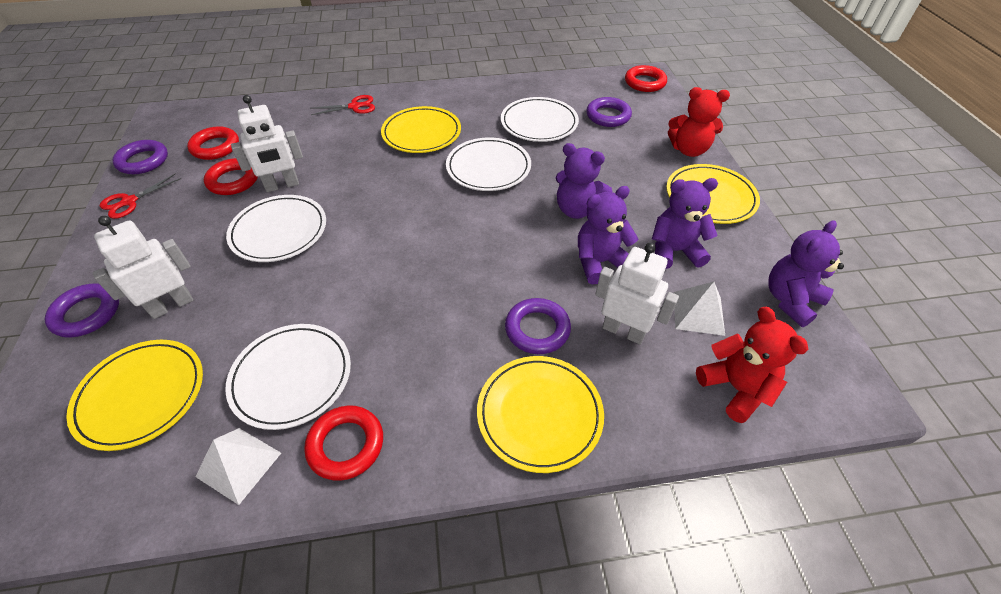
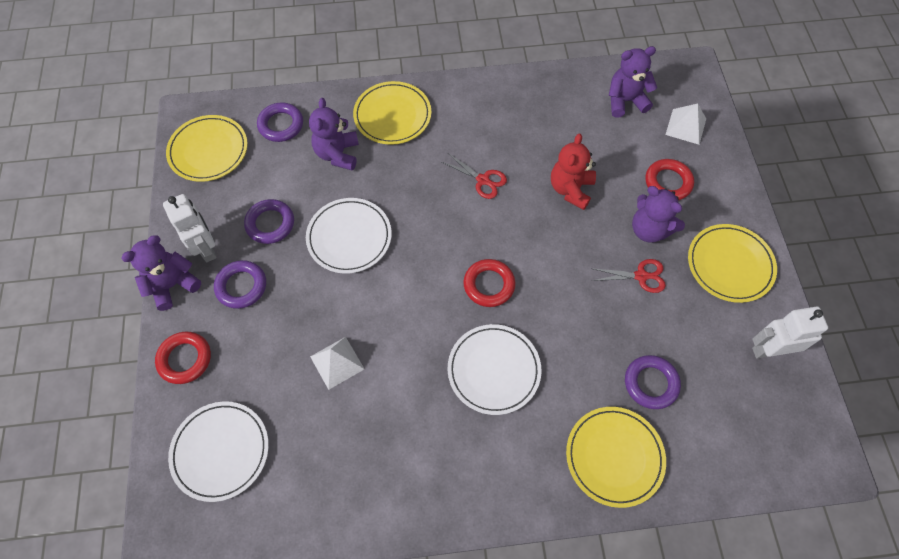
red ring: [187,126,239,160] [204,158,258,195] [304,406,383,481] [625,65,667,92] = 4 -> [155,332,211,384] [464,259,516,307] [645,159,694,200] = 3
red teddy bear: [668,87,730,157] [696,307,808,423] = 2 -> [551,133,596,210] = 1
white plate: [225,324,351,430] [226,195,326,262] [446,137,531,191] [501,97,579,142] = 4 -> [168,401,269,502] [306,198,392,274] [448,324,542,415] = 3
white robot: [92,216,193,319] [231,95,303,192] [595,243,679,344] = 3 -> [163,194,217,262] [752,306,828,359] = 2

